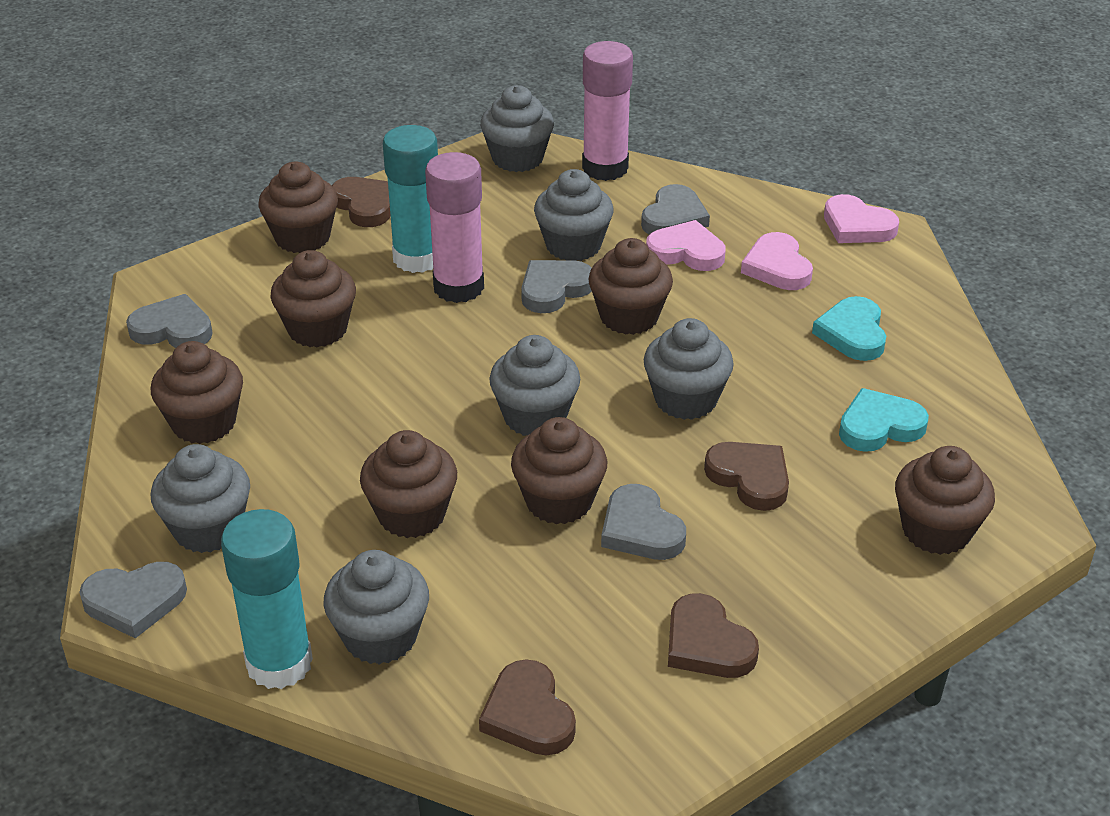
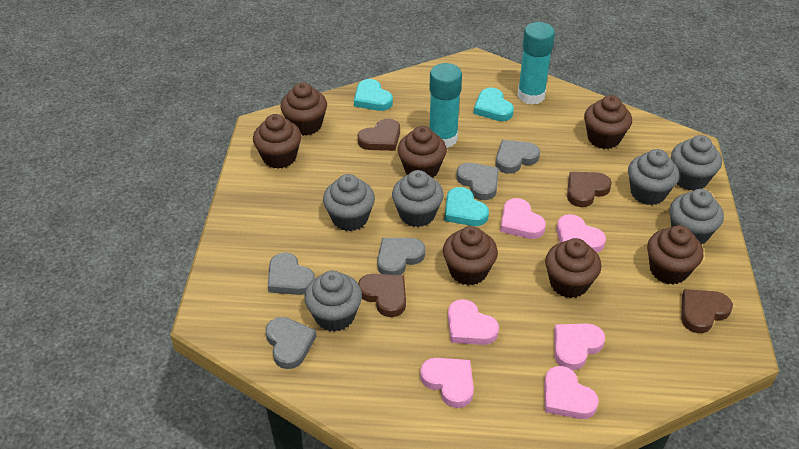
pink glue stick: [425,152,484,303] [582,41,633,181] = 2 -> none = 0
pink heart: [646,220,726,271] [741,232,813,290] [824,194,899,243] = 3 -> [420,358,474,408] [448,299,499,345] [500,198,546,239] [544,366,599,419] [554,323,605,370] [557,214,606,253] = 6
turquoise heart: [812,296,886,361] [839,388,929,452] = 2 -> [354,79,393,111] [445,187,489,226] [474,88,514,121] = 3

